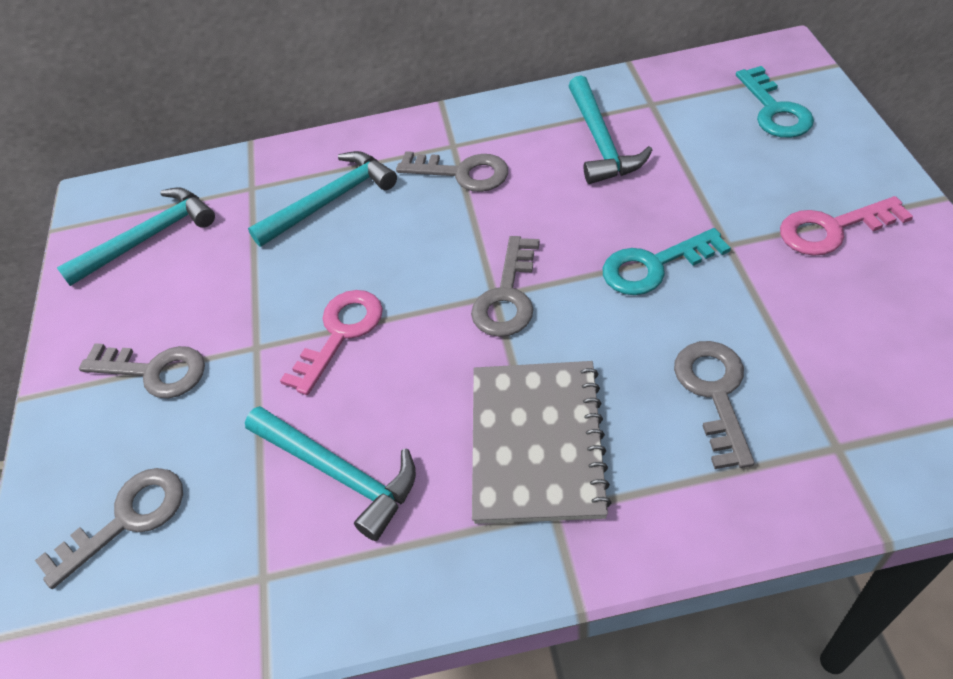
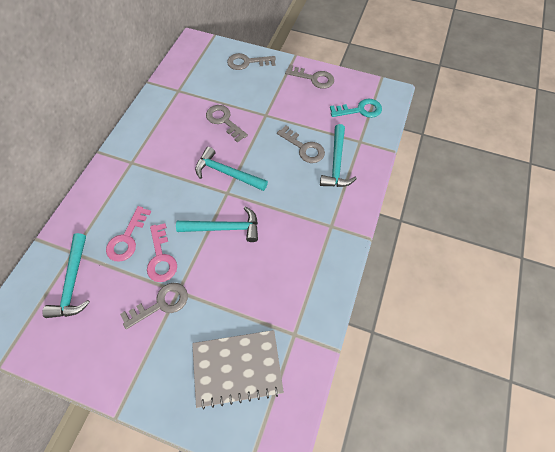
turquoise key: [603,228,731,295] [736,66,814,138] = 2 -> [330,99,382,118] = 1

